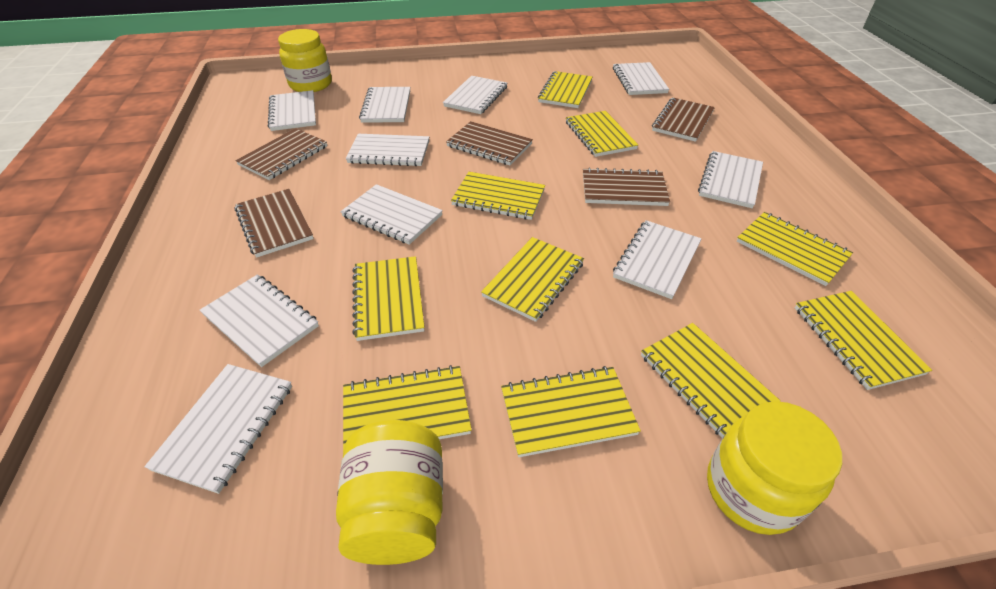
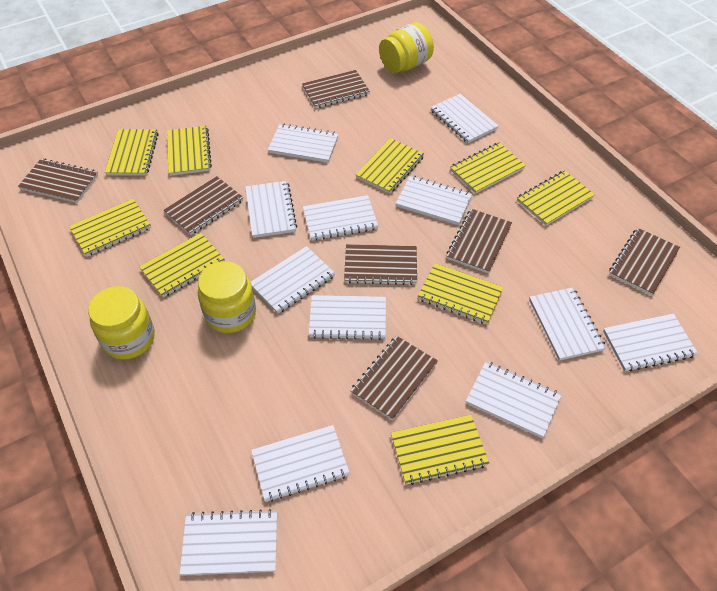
brown notebook: [235,128,327,180] [235,189,314,258] [446,121,533,165] [583,168,670,206] [652,98,715,142] = 5 -> [18,158,98,203] [164,176,243,235] [302,70,370,108] [344,244,417,285] [351,336,438,420] [446,209,512,273] [609,228,680,296] = 7
white notebook: [144,364,292,494] [200,274,319,367] [268,90,316,131] [340,184,443,245] [346,134,429,166] [359,87,410,123] [443,76,507,114] [613,62,669,95] [613,220,701,299] [698,151,763,208] = 10 -> [180,509,277,576] [245,181,297,238] [251,246,335,314] [251,425,350,502] [268,123,339,163] [303,195,378,241] [308,295,386,340] [395,175,472,225] [430,94,499,143] [466,361,562,438] [529,287,606,361] [603,314,698,372] = 12
yellow notebook: [343,365,472,452] [352,256,425,341] [451,172,545,220] [481,237,584,322] [501,366,641,457] [538,71,592,108] [566,111,638,157] [641,323,781,438] [737,212,853,286] [795,291,932,390] = 10 -> [69,199,151,257] [105,129,158,176] [139,233,225,298] [167,126,212,176] [355,138,424,194] [391,415,489,485] [417,263,503,324] [450,143,526,194] [517,170,595,226] = 9

